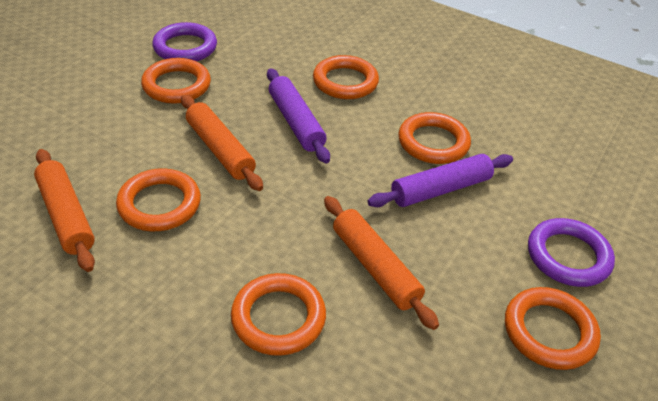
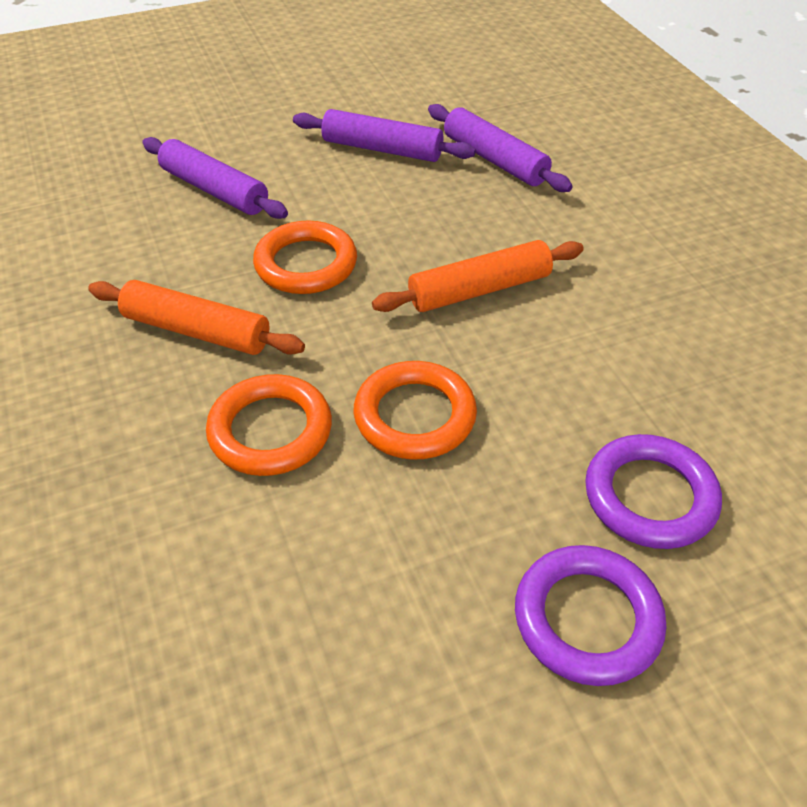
orange ring: [116,168,201,231] [141,58,211,104] [231,273,326,356] [313,55,379,99] [398,112,471,164] [505,287,601,370] = 6 -> [206,374,332,476] [253,220,357,294] [354,361,477,459] = 3
orange rolling pin: [34,149,95,272] [181,95,263,191] [324,196,439,330] = 3 -> [88,280,305,355] [372,240,584,312] = 2
purple rolling pin: [267,68,330,163] [368,154,513,207] = 2 -> [142,137,288,219] [293,109,476,162] [428,104,573,192] = 3

